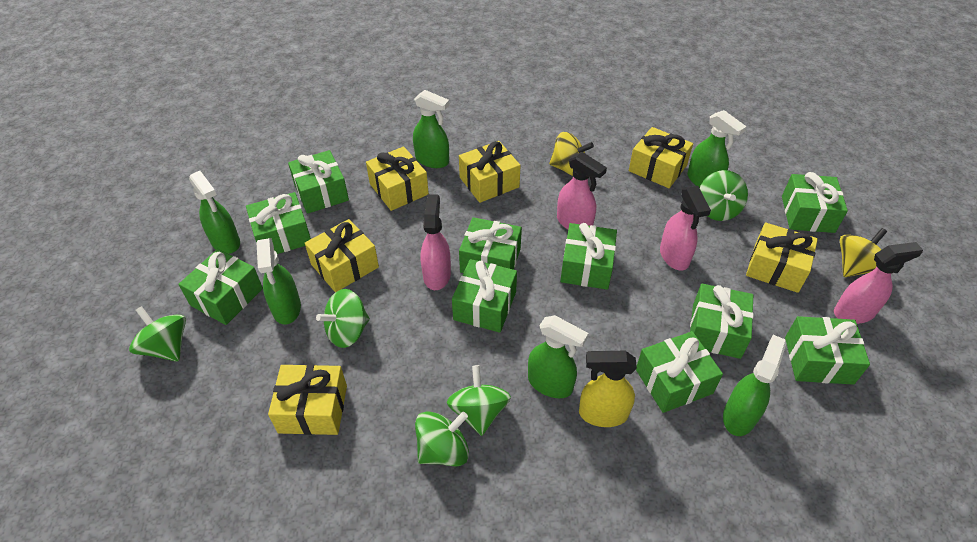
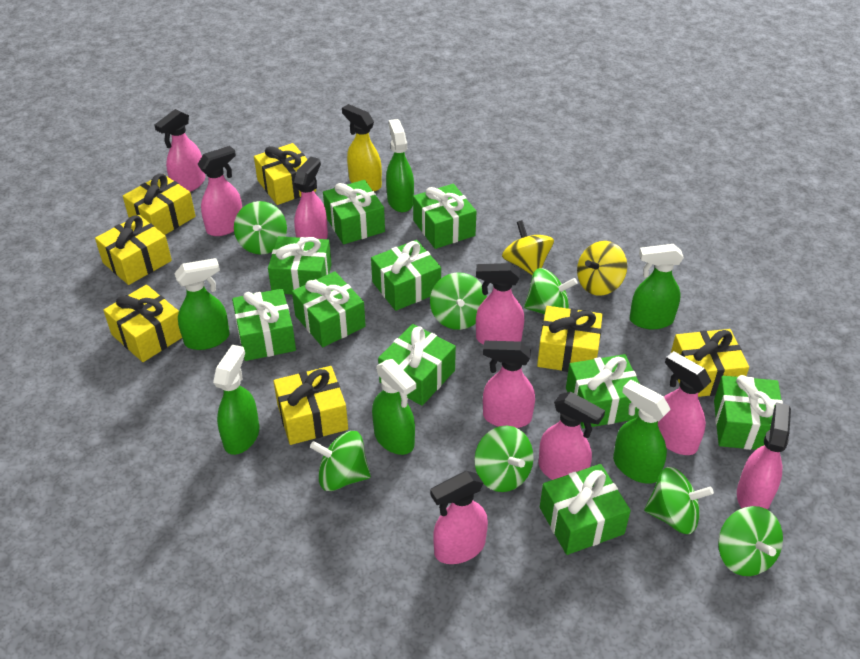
green spinning top: [129,306,186,362] [316,289,370,348] [415,411,469,466] [446,365,511,436] [700,170,748,221] = 5 -> [234,201,287,255] [310,431,371,491] [430,272,487,330] [474,426,534,492] [524,268,577,315] [644,467,714,534] [718,506,783,576] = 7
pink spray bottle: [421,194,451,290] [557,152,607,230] [660,186,711,270] [834,242,923,324] = 4 -> [154,109,205,192] [198,146,242,236] [294,157,328,239] [430,471,488,564] [476,263,524,345] [483,341,535,428] [539,392,605,480] [658,351,711,455] [737,402,791,510] = 9
yellow gift: [268,364,347,435] [305,219,379,292] [366,146,429,211] [459,141,521,203] [629,127,693,188] [746,222,818,293] = 6 -> [95,215,172,285] [103,285,182,362] [123,174,196,235] [254,143,316,205] [273,366,348,445] [537,306,603,372] [671,329,749,397] = 7

